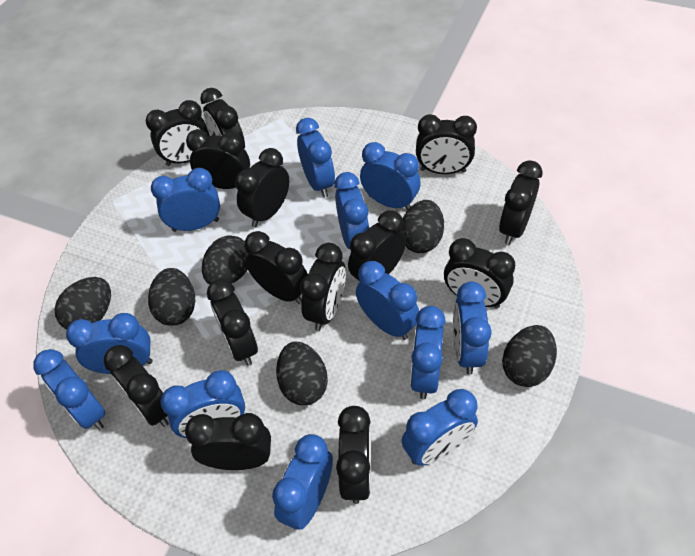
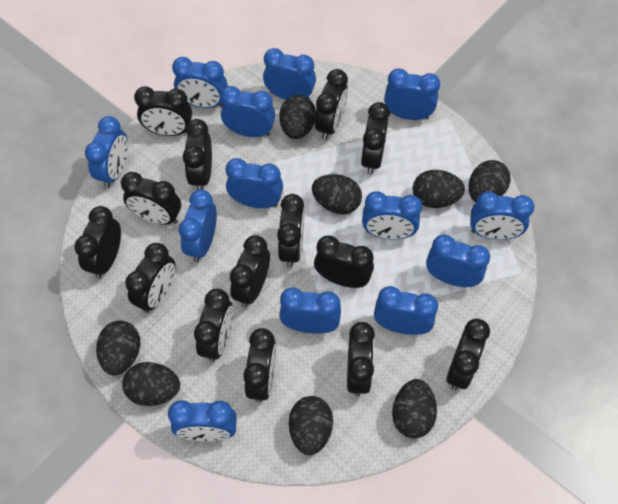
black egg: [55,277,111,330] [148,268,195,326] [202,235,248,285] [276,342,328,405] [401,200,444,253] [502,325,557,387] = 6 -> [96,321,140,375] [122,362,180,406] [279,95,316,139] [289,396,333,455] [312,174,362,215] [392,379,437,438] [413,170,465,208] [468,160,510,202] = 8
blue clock: [33,349,106,430] [66,313,152,374] [151,168,220,232] [160,370,245,438] [272,434,333,529] [296,118,335,198] [334,172,369,249] [356,261,419,340] [360,142,420,210] [401,389,478,466] [410,306,446,399] [453,282,492,375] = 12 -> [85,116,128,188] [168,400,237,441] [172,57,228,108] [179,189,217,262] [220,86,275,137] [226,158,283,208] [263,48,316,100] [279,287,341,334] [362,191,422,240] [374,286,438,335] [384,68,440,120] [426,235,490,287] [470,192,534,240] = 13

